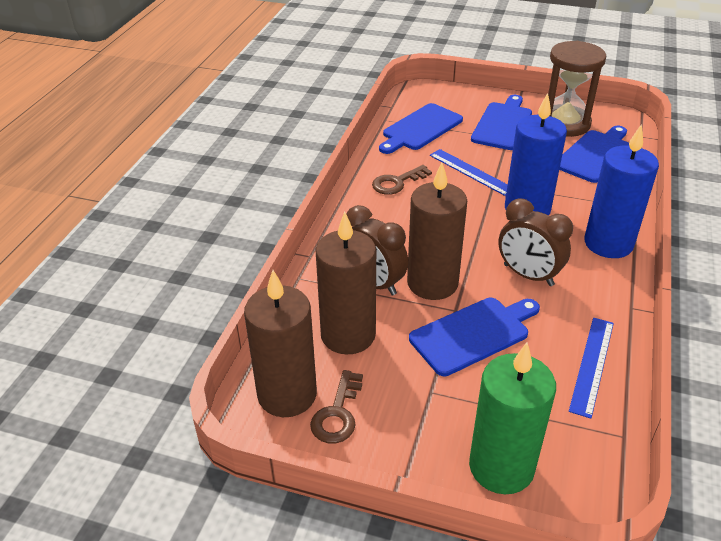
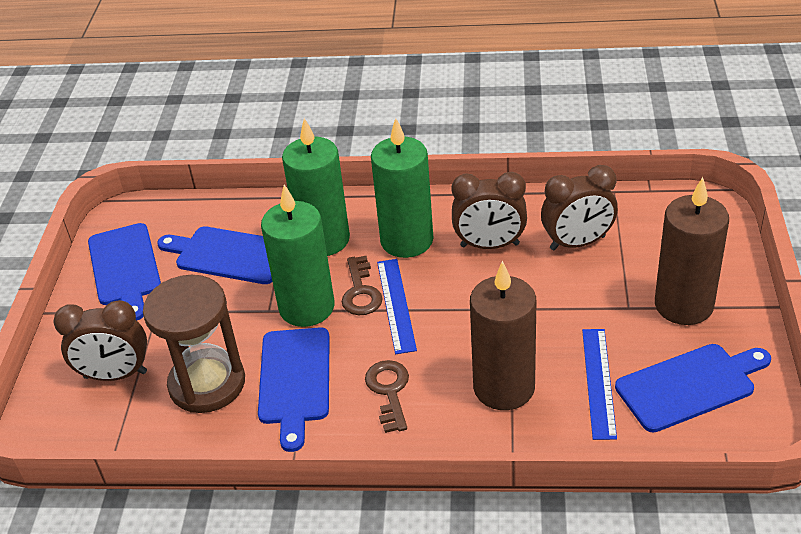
blue candle: [505,93,567,216] [584,124,659,258] = 2 -> none = 0
brown candle: [244,270,317,417] [315,212,376,355] [407,162,467,300] = 3 -> [470,261,536,410] [655,177,729,325] = 2
brown clock: [346,205,408,295] [498,198,573,286] = 2 -> [53,300,147,381] [452,172,527,249] [541,165,618,251] = 3
green candle: [469,342,556,494] = 1 -> [261,184,334,327] [282,118,350,256] [371,118,433,258] = 3

